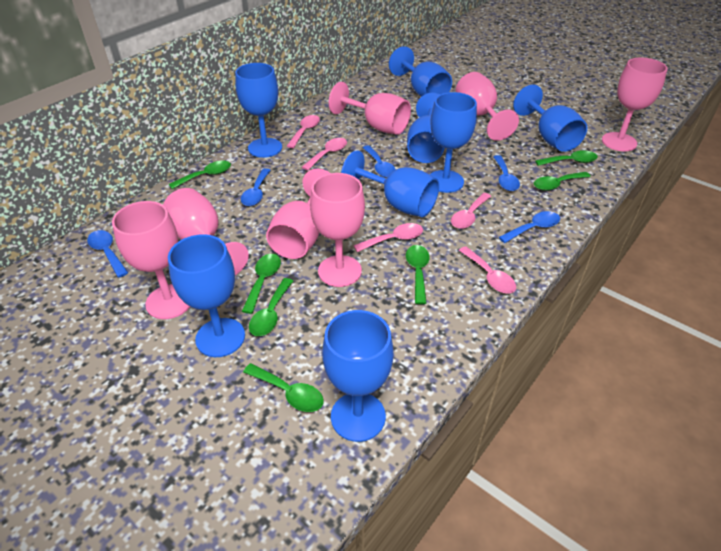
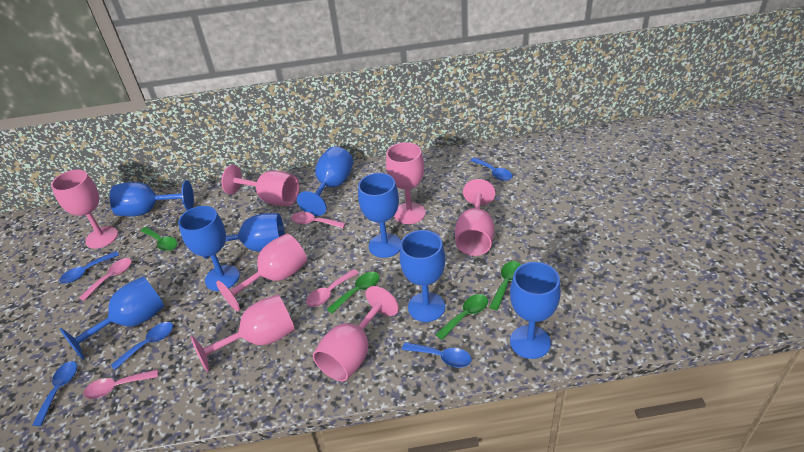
green spoon: [169,161,231,189] [242,254,281,314] [243,363,323,412] [249,278,293,336] [406,245,430,304] [534,172,591,191] [535,150,598,166] = 7 -> [141,227,177,251] [327,272,380,314] [435,294,488,340] [489,261,521,310] = 4
pink spoon: [287,115,320,148] [302,138,347,171] [353,223,423,252] [451,193,491,229] [459,246,516,294] = 5 -> [79,258,132,301] [83,369,158,399] [291,212,346,228] [306,269,358,307] = 4

